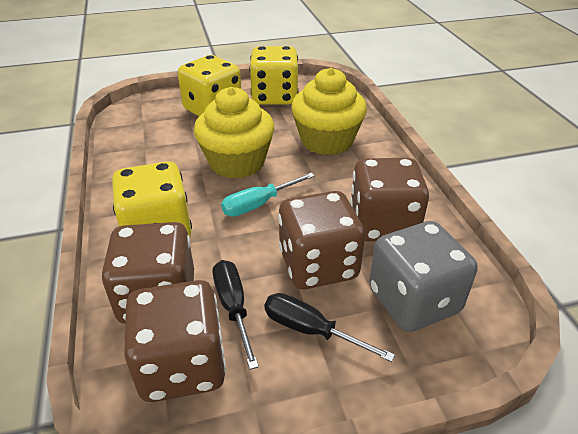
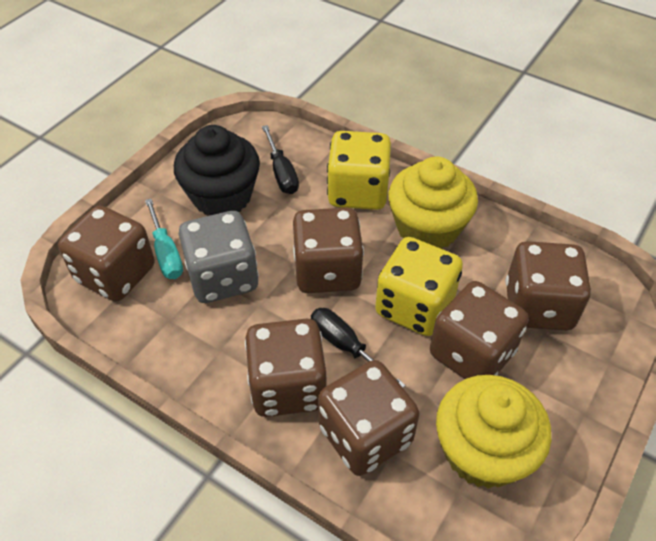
black cupcake: none = 0 -> [174,125,260,215] = 1
brown dice: [101,222,194,324] [124,280,226,402] [278,191,365,289] [350,158,429,242] = 4 -> [58,206,155,302] [245,319,326,417] [293,208,364,293] [318,360,419,476] [430,281,529,379] [506,241,591,331] = 6
yellow dice: [112,161,192,237] [178,55,241,116] [249,46,299,105] = 3 -> [327,131,391,210] [375,237,463,336] = 2

